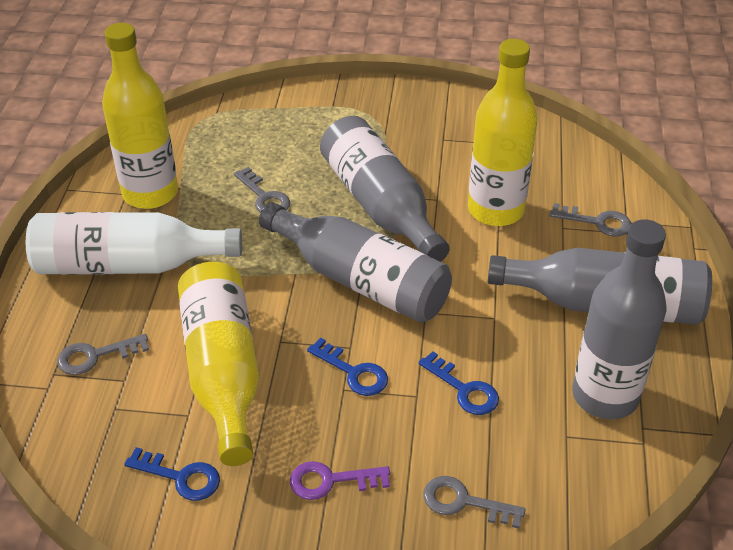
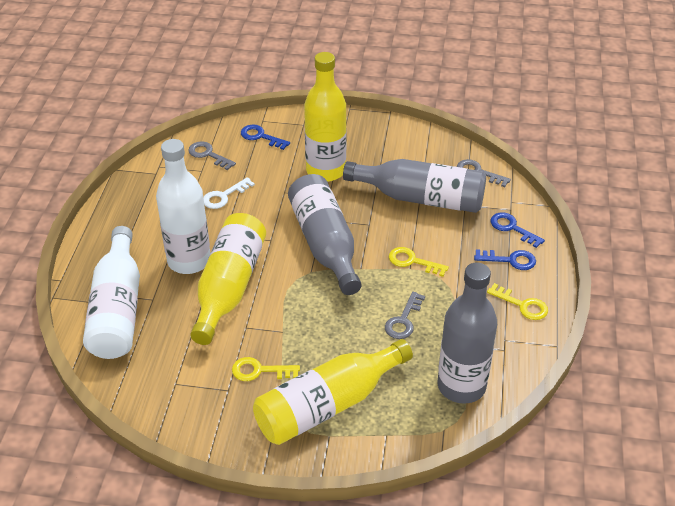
grey bottle: [259,202,452,323] [320,116,450,262] [488,248,712,325] [572,219,666,419] = 4 -> [288,174,362,295] [343,159,486,213] [438,262,497,404] = 3
grey key: [57,334,149,375] [234,167,290,213] [423,476,526,529] [550,203,631,237] = 4 -> [188,141,236,170] [385,292,425,339] [457,159,511,187] = 3
purple key: [290,461,390,500] = 1 -> none = 0
white bottle: [26,212,242,275] = 1 -> [83,226,140,359] [156,139,210,274] = 2
white key: none = 0 -> [203,177,255,209] = 1
yellow key: none = 0 -> [232,357,300,381] [389,247,449,277] [487,283,548,320] = 3

